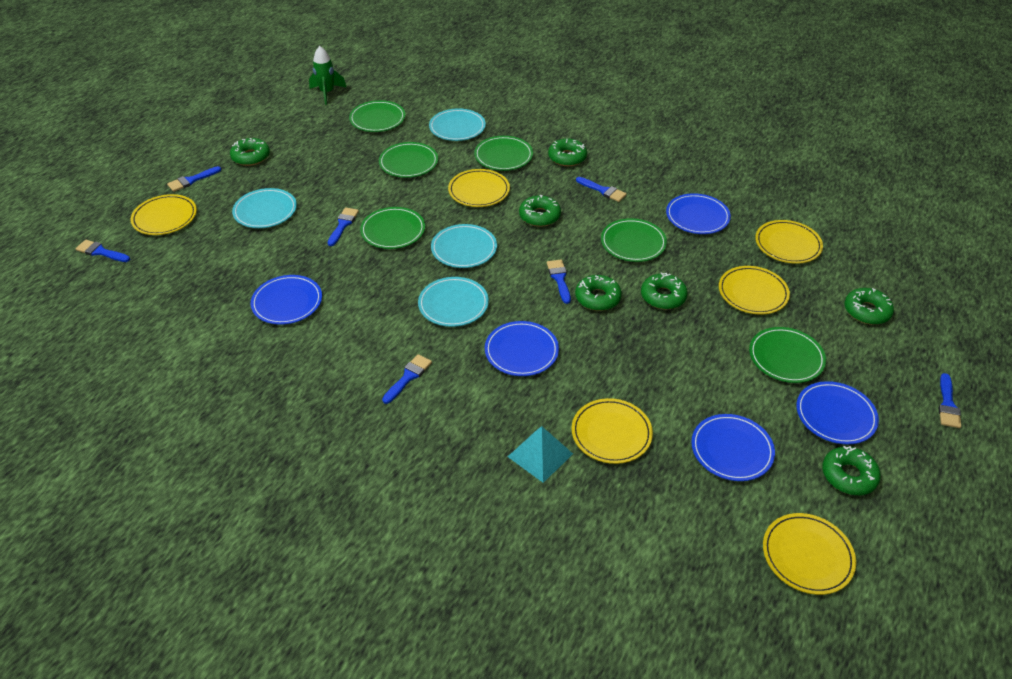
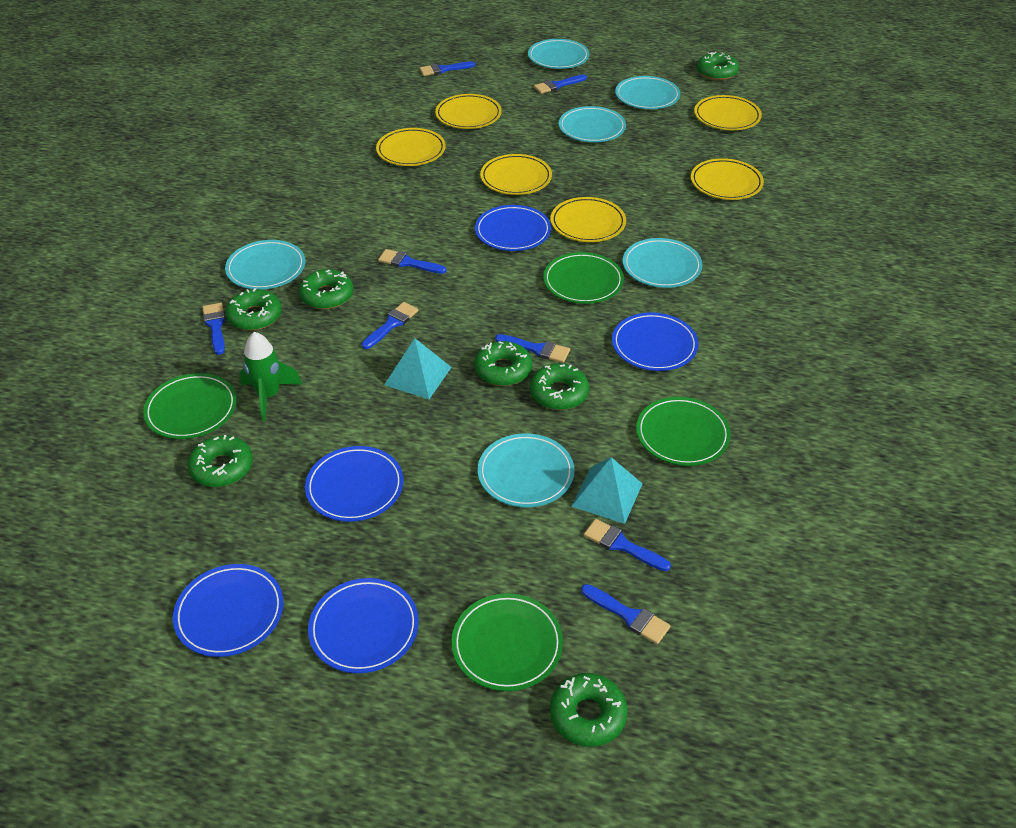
blue brush: [76,240,130,262] [167,166,221,192] [328,207,359,246] [382,354,432,404] [547,260,571,304] [576,177,627,202] [938,373,961,428] = 7 -> [202,303,225,355] [362,302,418,349] [378,249,447,274] [420,61,475,76] [495,334,570,363] [534,74,587,94] [581,584,670,644] [584,519,671,571] = 8
green plate: [349,100,405,132] [360,207,425,249] [379,142,438,178] [474,136,533,171] [601,218,667,262] [749,327,826,383] = 6 -> [143,373,237,439] [451,593,563,691] [543,252,624,304] [636,397,731,466] = 4
turquoise plate: [232,188,297,228] [418,277,489,327] [429,108,486,141] [431,224,497,268] = 4 -> [225,240,305,290] [478,433,575,507] [528,39,589,69] [559,106,626,143] [615,76,680,109] [623,238,702,288] = 6
turquoise pyramid: [508,426,573,483] = 1 -> [384,338,452,399] [571,457,643,524] = 2

